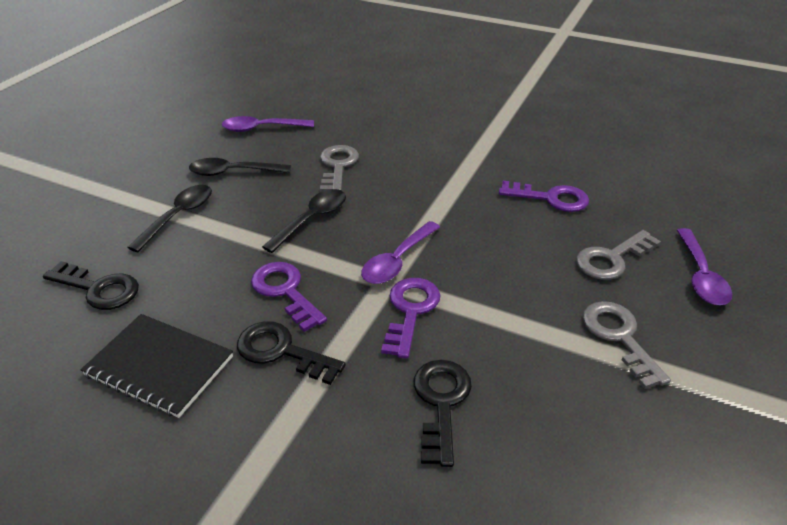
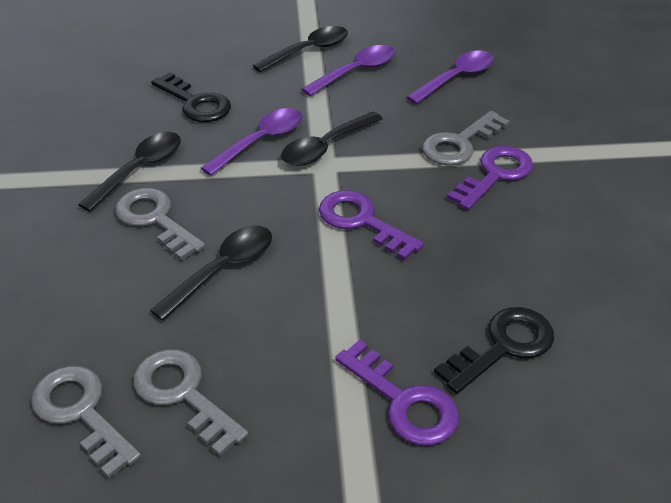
black key: [43,261,139,310] [237,321,346,385] [414,360,472,467] = 3 -> [151,72,231,122] [434,307,554,394] = 2
black notebook: [81,314,233,418] = 1 -> none = 0
black spoon: [127,185,212,252] [189,158,291,176] [262,189,346,253] = 3 -> [78,132,181,212] [150,225,272,321] [253,26,348,72] [281,112,383,166] = 4
grey key: [320,145,359,192] [576,230,661,280] [583,301,671,389] = 3 -> [31,366,141,479] [115,188,206,261] [133,349,249,456] [422,111,510,166] = 4

